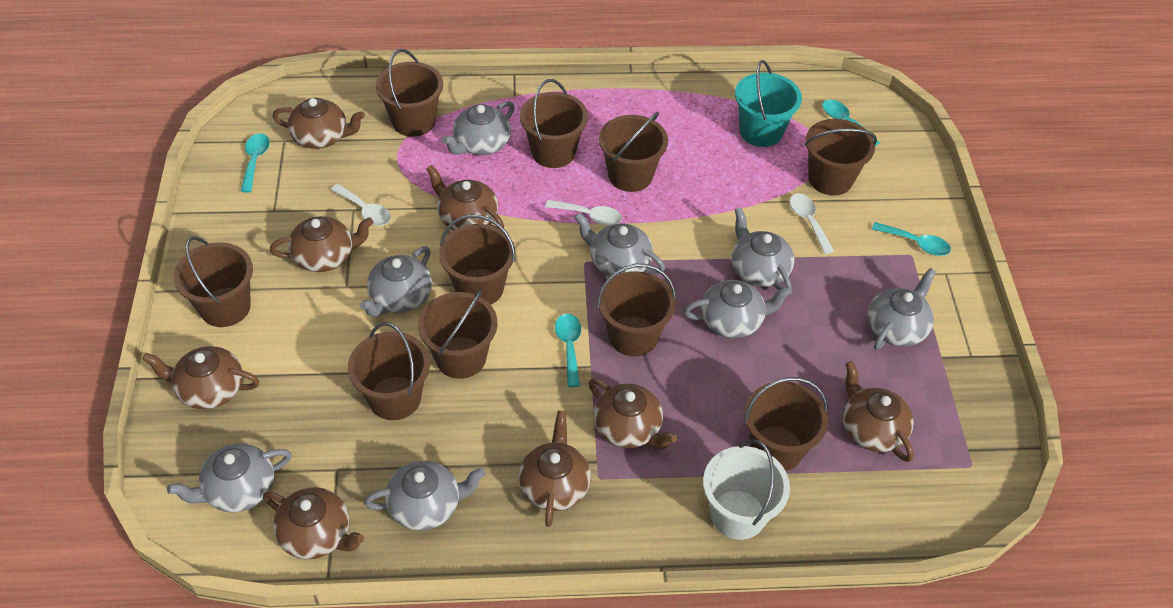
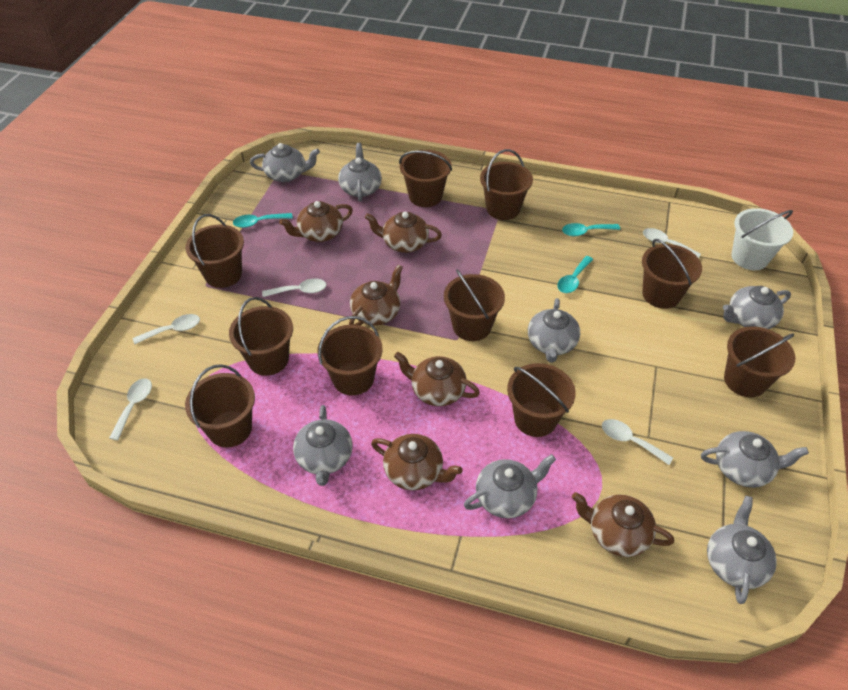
brown teapot: [142,346,260,409] [263,487,364,559] [270,216,374,272] [272,98,365,149] [426,165,504,230] [519,411,591,527] [588,378,677,449] [843,361,914,462] = 8 -> [279,201,353,242] [349,264,403,326] [365,212,442,253] [371,434,462,490] [394,352,480,406] [572,492,674,557] = 6
turquoise bucket: [735,60,802,147] = 1 -> none = 0
turquoise spoon: [241,133,270,193] [555,314,581,387] [822,100,880,146] [872,222,951,256] = 4 -> [233,213,293,228] [557,256,593,293] [562,223,620,236] = 3
white spoon: [331,184,391,226] [545,200,622,226] [790,193,834,254] = 3 -> [109,378,152,440] [133,314,200,344] [262,278,326,297] [602,419,673,465] [643,228,701,258] = 5

